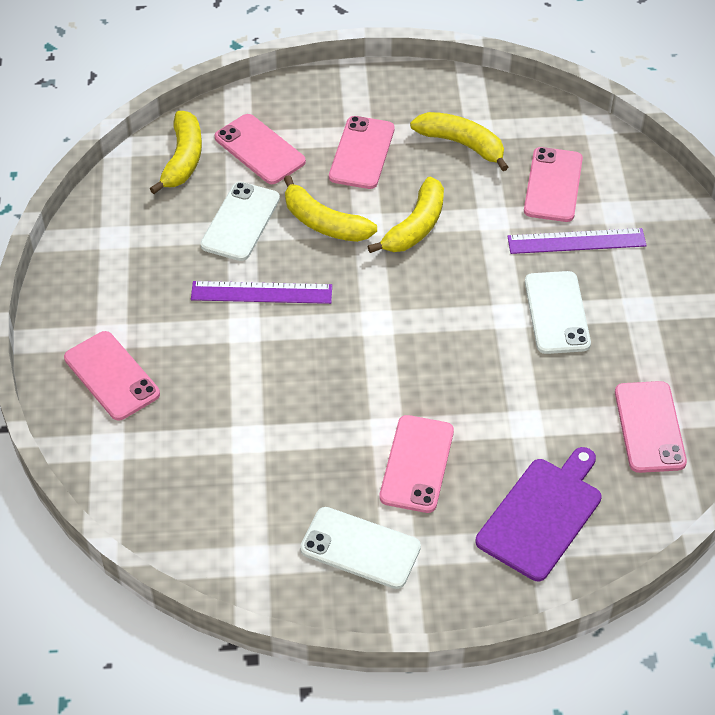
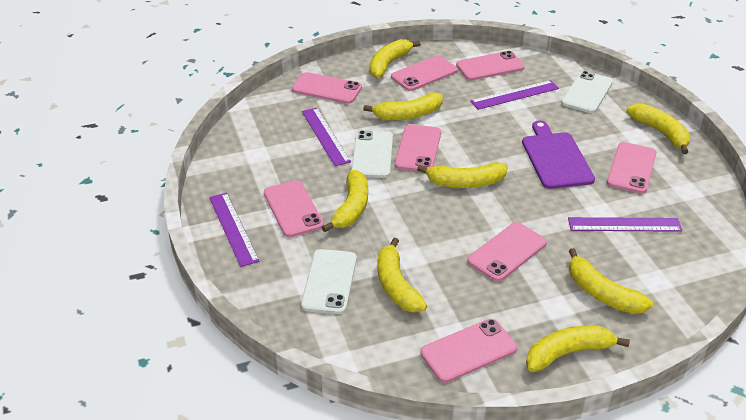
pink phone: [64,331,160,421] [215,114,306,184] [329,116,395,189] [379,415,454,513] [524,147,583,222] [615,381,687,473] = 6 -> [264,180,324,237] [292,72,362,104] [391,55,458,91] [395,124,441,172] [420,319,517,383] [456,51,524,80] [467,222,547,282] [607,142,657,194] = 8
purple ruler: [191,281,332,304] [507,228,647,254] = 2 -> [209,193,260,267] [302,108,351,166] [470,80,559,110] [568,217,682,232] = 4
yellow banana: [150,111,202,194] [284,175,377,242] [368,177,444,253] [410,112,508,171] = 4 -> [322,170,368,232] [363,92,443,120] [370,39,421,78] [378,237,427,312] [417,162,508,188] [526,325,630,372] [569,248,653,314] [626,104,690,154] = 8

